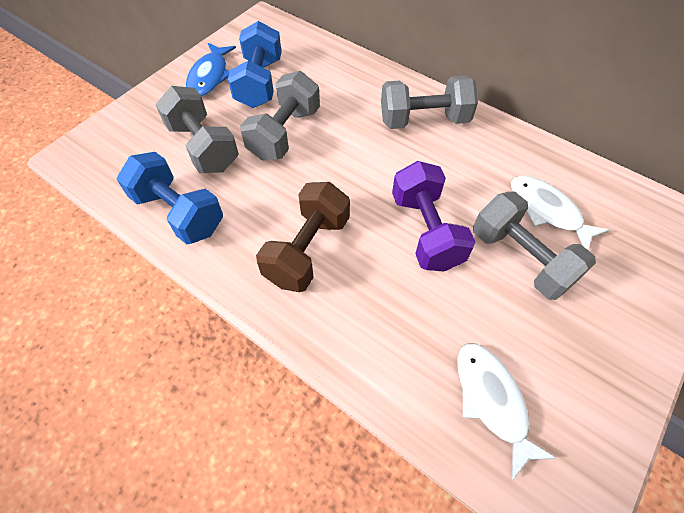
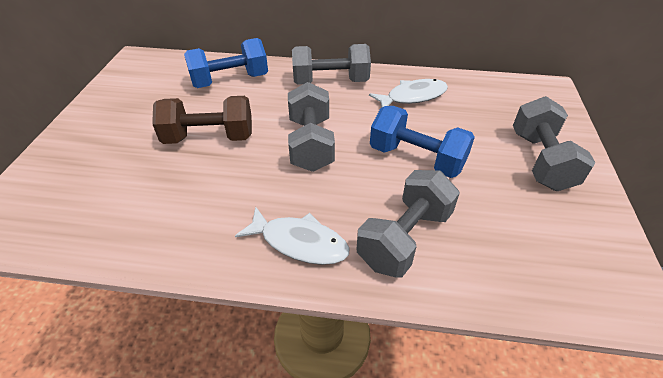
blue fish: [186,43,236,97] = 1 -> none = 0
purple dumbbell: [392,161,475,272] = 1 -> none = 0

